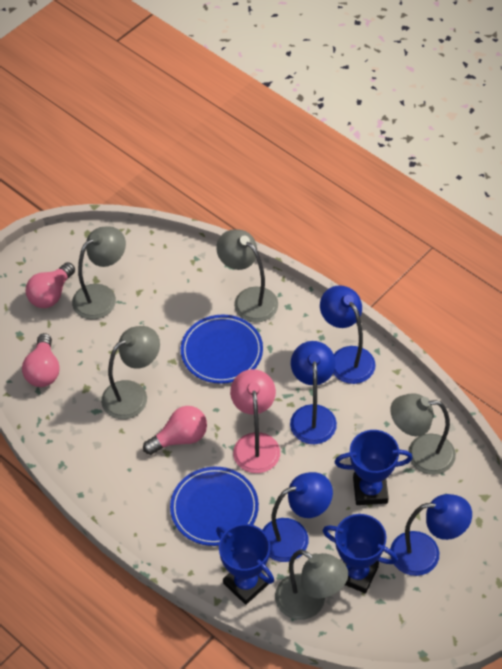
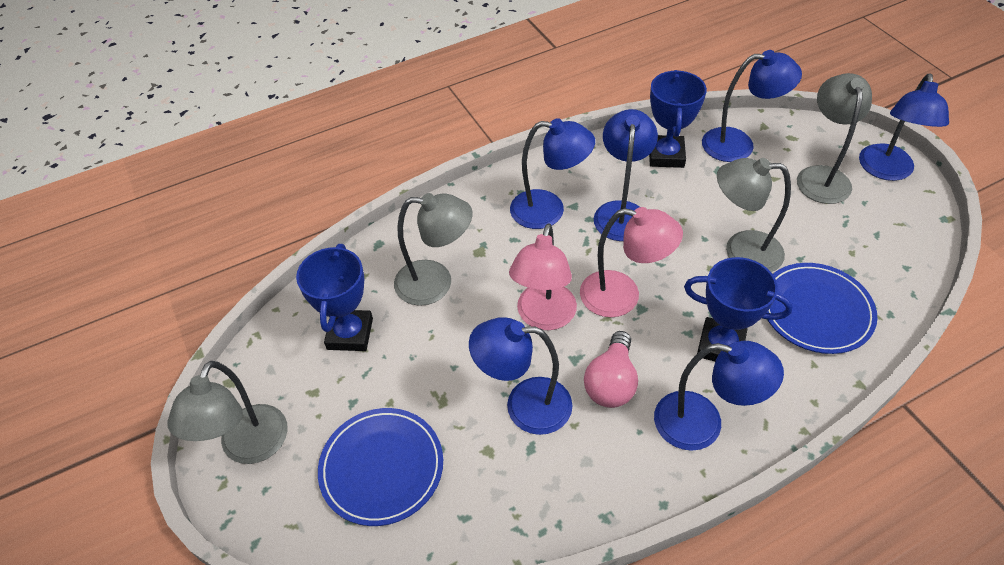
blue lamp: [263,472,333,562] [290,341,337,444] [320,285,375,384] [390,494,472,576] = 4 -> [469,317,573,435] [510,118,595,229] [594,109,658,241] [654,341,784,451] [702,50,802,162] [859,74,949,181] = 6
grey lamp: [72,226,126,319] [101,326,160,419] [216,229,278,323] [275,549,348,620] [390,393,456,475] = 5 -> [167,361,288,464] [394,193,473,306] [717,158,791,272] [797,73,872,204] = 4
pink lamp: [230,369,280,473] = 1 -> [509,224,577,330] [580,207,683,317] = 2
pink light bulb: [22,333,60,387] [26,262,75,308] [143,406,207,455] = 3 -> [584,331,638,408] = 1

